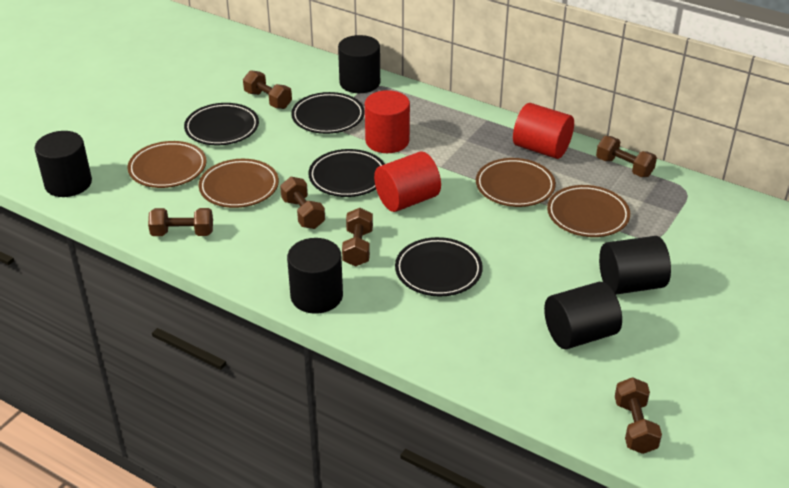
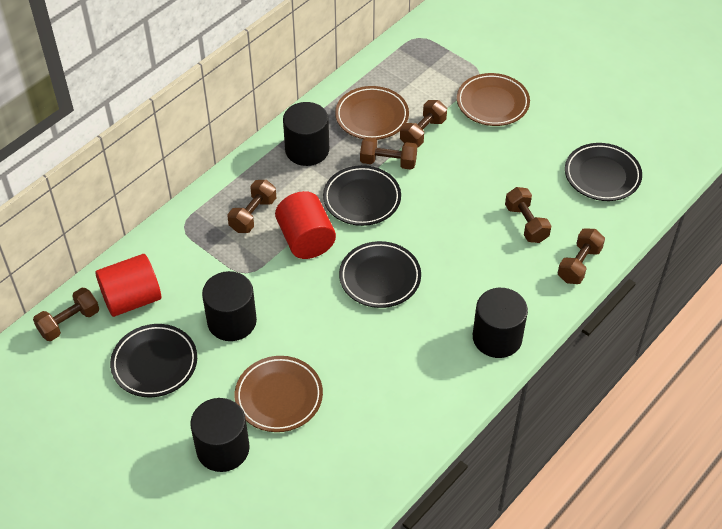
black cylinder: [34,131,92,197] [287,238,343,314] [338,35,380,93] [544,282,622,349] [599,236,671,295] = 5 -> [190,398,250,472] [202,271,257,341] [283,102,329,166] [473,288,528,358] = 4
brown plate: [128,141,207,188] [199,159,279,208] [476,158,556,207] [547,185,630,237] = 4 -> [235,356,323,432] [335,86,409,140] [457,73,530,126] = 3
red cylinder: [365,90,410,153] [374,151,441,212] [513,103,574,159] = 3 -> [95,254,161,317] [275,191,336,259] = 2

